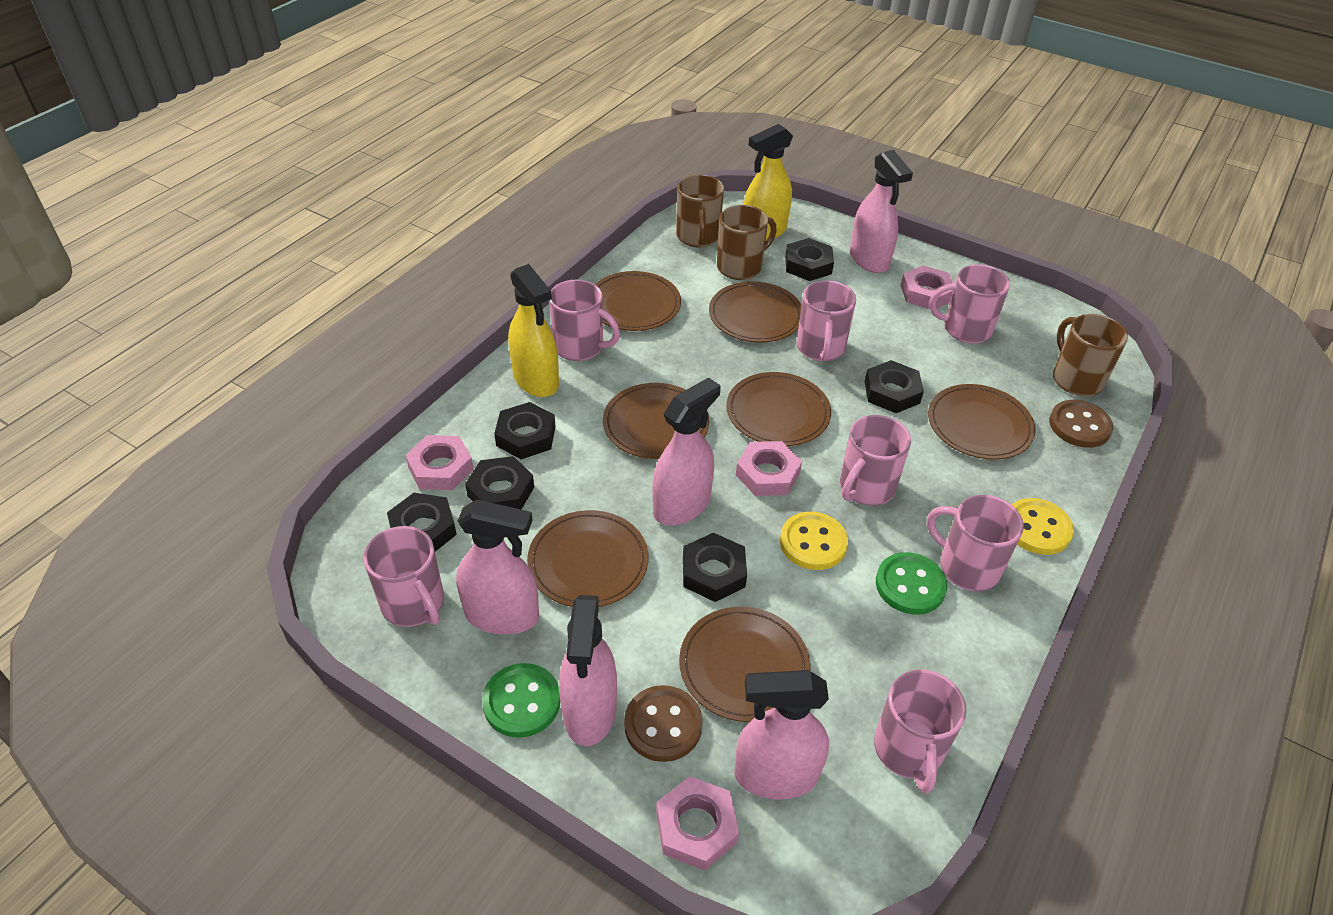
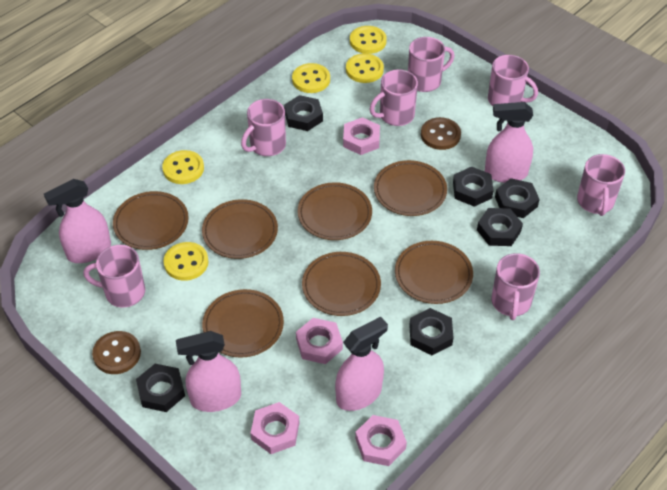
brown mug: [676,174,724,248] [717,205,777,280] [1053,314,1128,396] = 3 -> none = 0
green button: [482,663,560,738] [876,552,947,615] = 2 -> none = 0
pink spray bottle: [456,499,539,635] [559,595,617,746] [652,377,720,525] [734,670,829,800] [850,150,913,273] = 5 -> [44,179,111,263] [176,331,241,412] [335,316,388,411] [485,102,533,183] = 4
yellow button: [780,512,848,570] [1012,498,1074,555] = 2 -> [162,150,204,184] [164,242,208,281] [292,63,330,93] [346,53,384,83] [350,26,387,54] = 5
yellow spray bottle: [508,264,559,397] [744,124,793,240] = 2 -> none = 0

